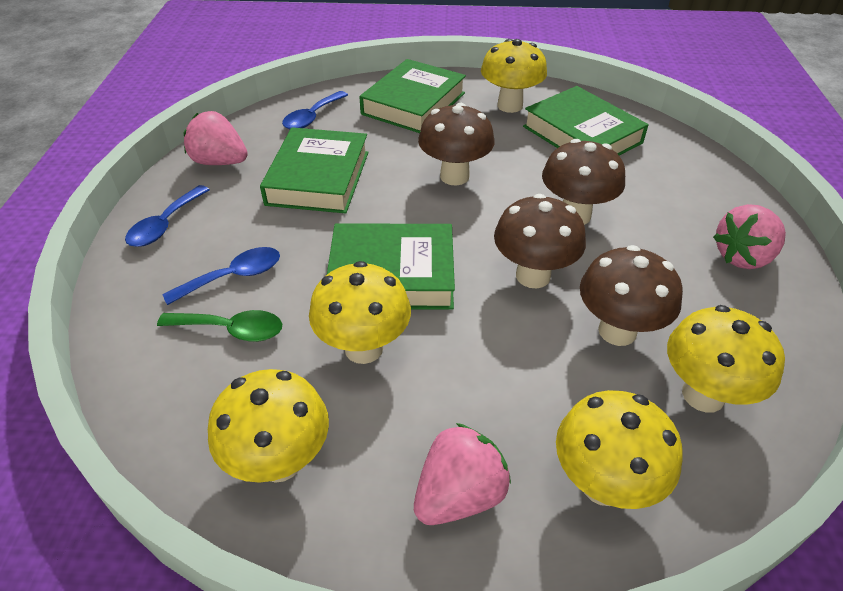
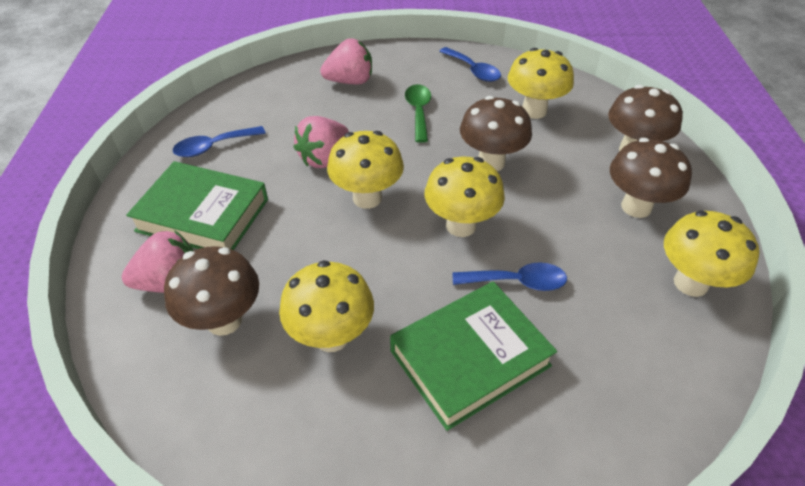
green book: [260,127,368,214] [327,223,455,310] [359,59,466,133] [523,86,649,156] = 4 -> [126,161,268,250] [390,281,557,431] = 2

